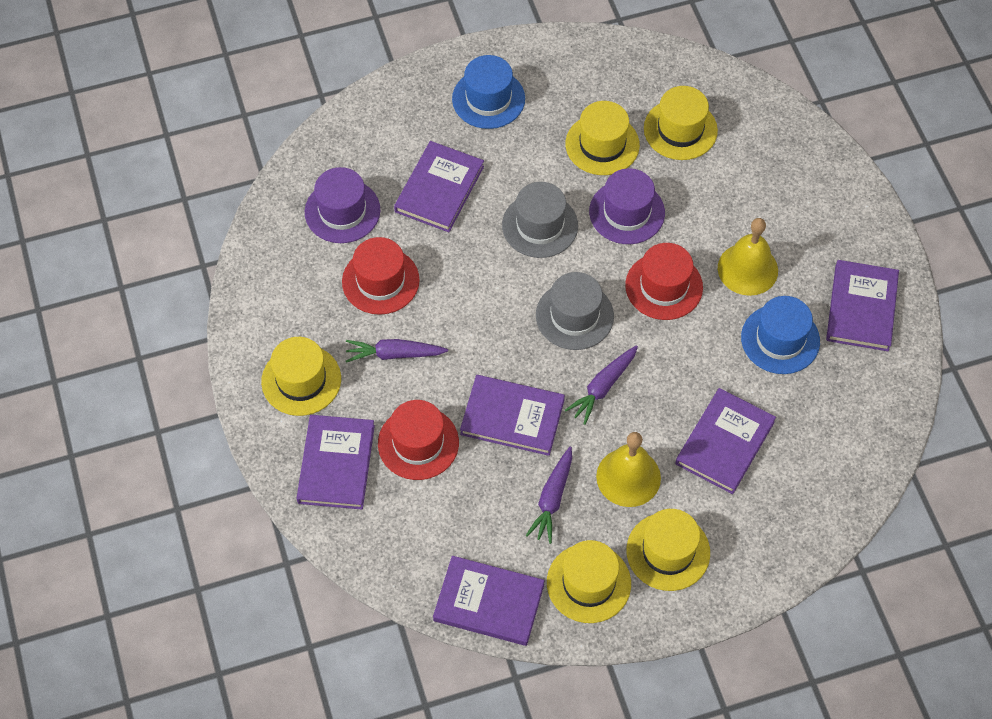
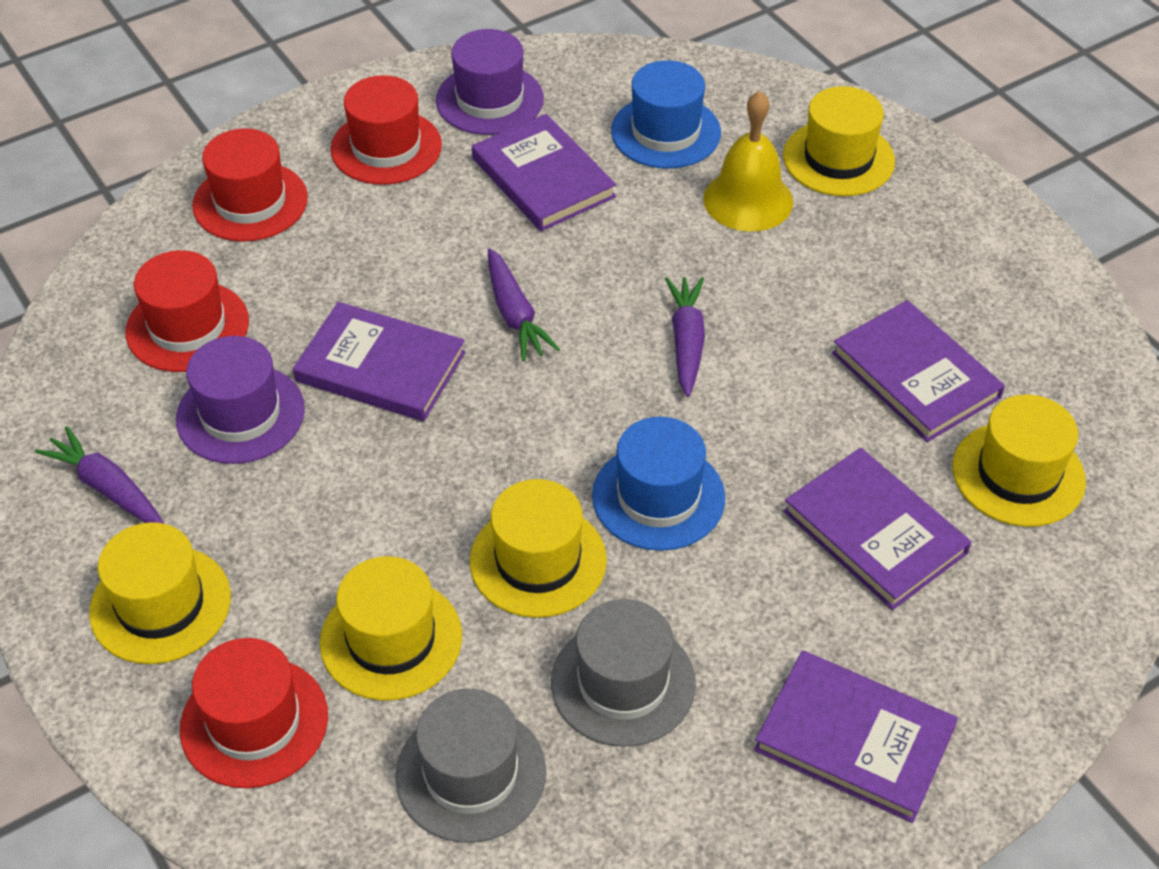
purple book: [297,415,375,510] [394,141,484,232] [433,556,545,646] [460,375,565,456] [675,388,776,494] [826,260,899,351] = 6 -> [293,302,465,421] [472,114,616,231] [754,650,958,823] [783,448,971,610] [832,300,1005,442] = 5
red hat: [342,237,420,315] [378,400,459,480] [625,243,703,320] = 3 -> [125,250,249,372] [180,638,328,788] [192,129,308,242] [331,75,442,185] = 4
yellow bell: [596,432,661,507] [718,218,778,296] = 2 -> [703,91,793,232] = 1

